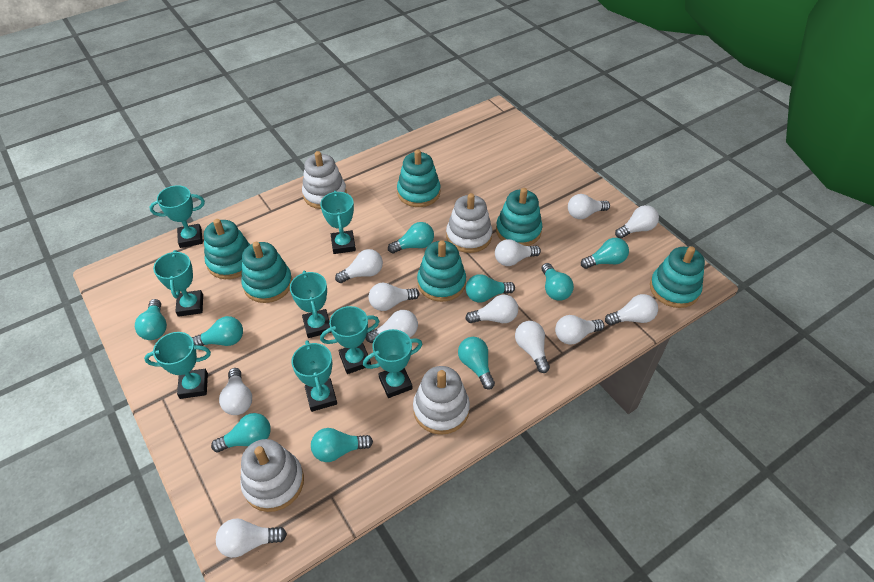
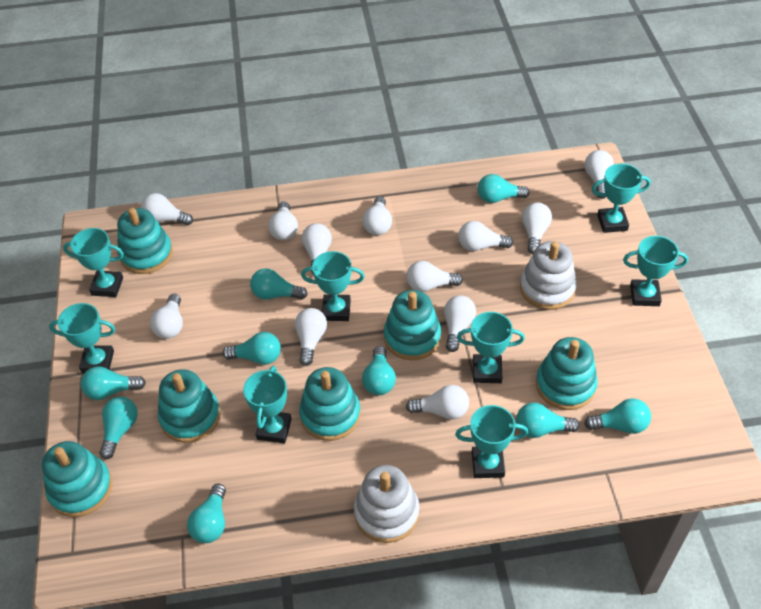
white stacking toy: [240,439,304,512] [302,151,346,209] [413,366,470,435] [446,193,492,253] = 4 -> [354,465,419,543] [520,241,577,310] = 2

